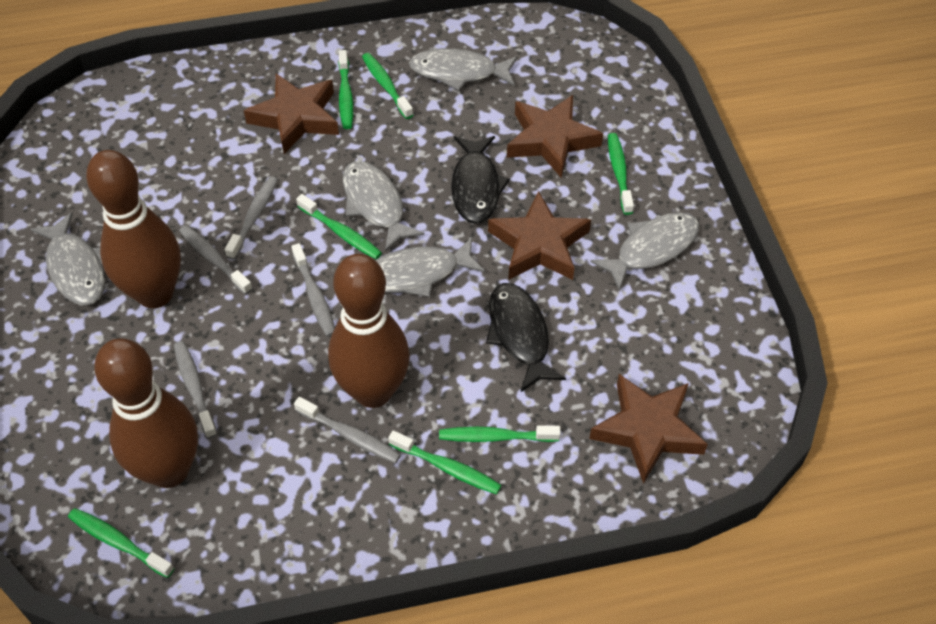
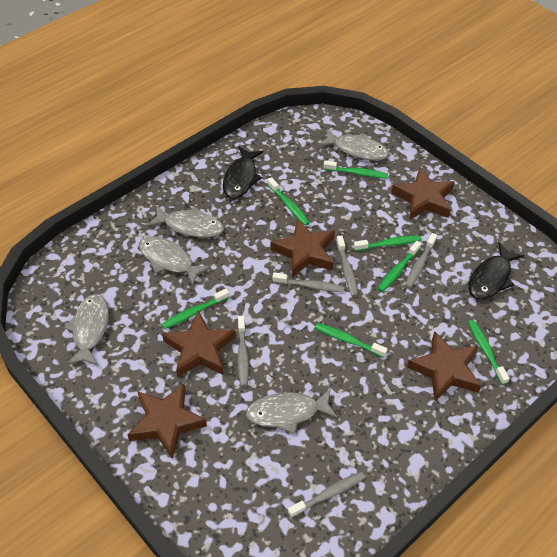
brown bowling pin: [86,150,181,308] [94,338,198,488] [328,254,410,408] = 3 -> none = 0
brown star: [244,74,339,154] [488,191,591,280] [507,95,603,178] [589,374,708,484] = 4 -> [127,383,207,459] [162,310,236,377] [270,219,335,277] [391,167,455,220] [407,331,482,401] = 5

